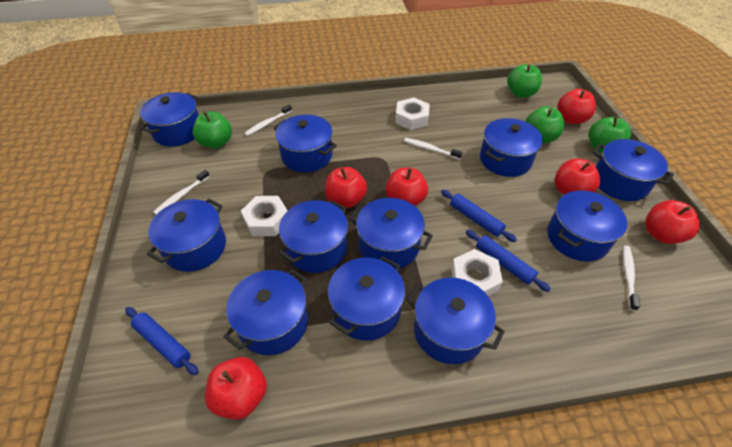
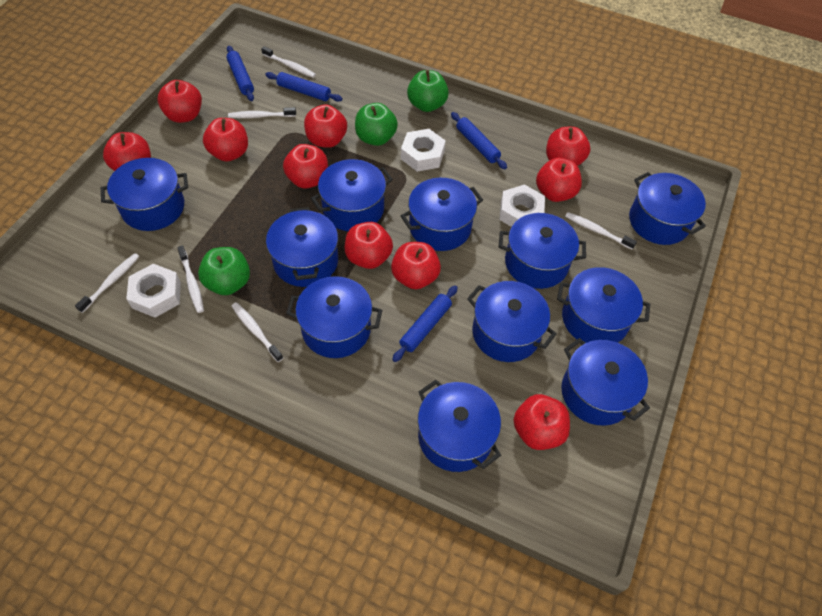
blue rolling pin: [125,307,199,375] [441,189,517,242] [466,230,551,292] = 3 -> [226,46,254,101] [265,72,343,102] [392,286,458,362] [451,112,507,169] = 4
green apple: [192,111,232,149] [507,64,542,98] [525,106,564,143] [589,117,631,153] = 4 -> [198,247,250,295] [355,103,398,146] [407,70,449,112] = 3
red apple: [205,357,267,420] [325,167,367,208] [385,168,428,206] [555,158,600,195] [557,89,596,124] [645,200,700,244] = 6 -> [103,132,151,171] [157,80,202,123] [203,118,248,162] [283,144,328,189] [304,105,347,148] [345,222,393,269] [391,242,441,289] [513,394,570,450] [536,158,582,202] [546,127,591,166] = 10
white toothbrush: [153,170,210,215] [244,104,292,136] [404,138,463,160] [623,246,640,311] = 4 -> [75,253,139,313] [177,246,204,313] [228,107,296,118] [232,302,283,362] [261,46,316,78] [565,212,637,249] = 6

